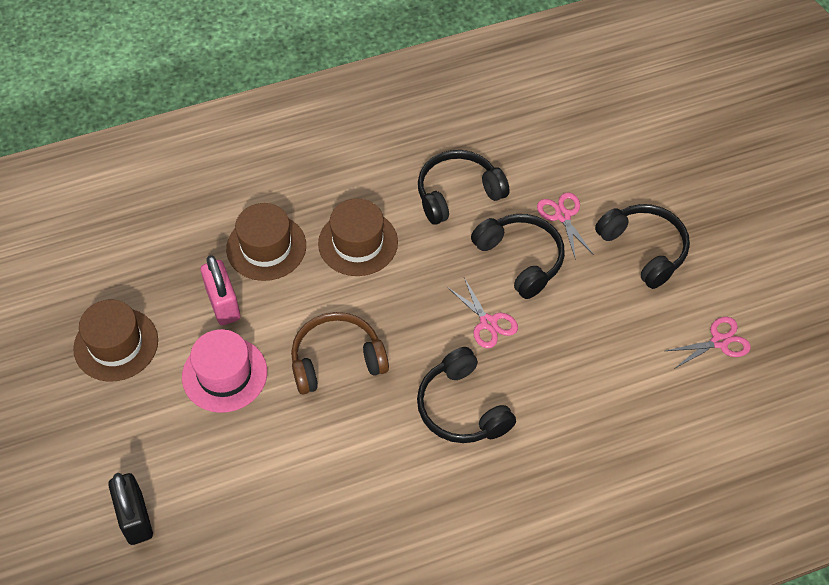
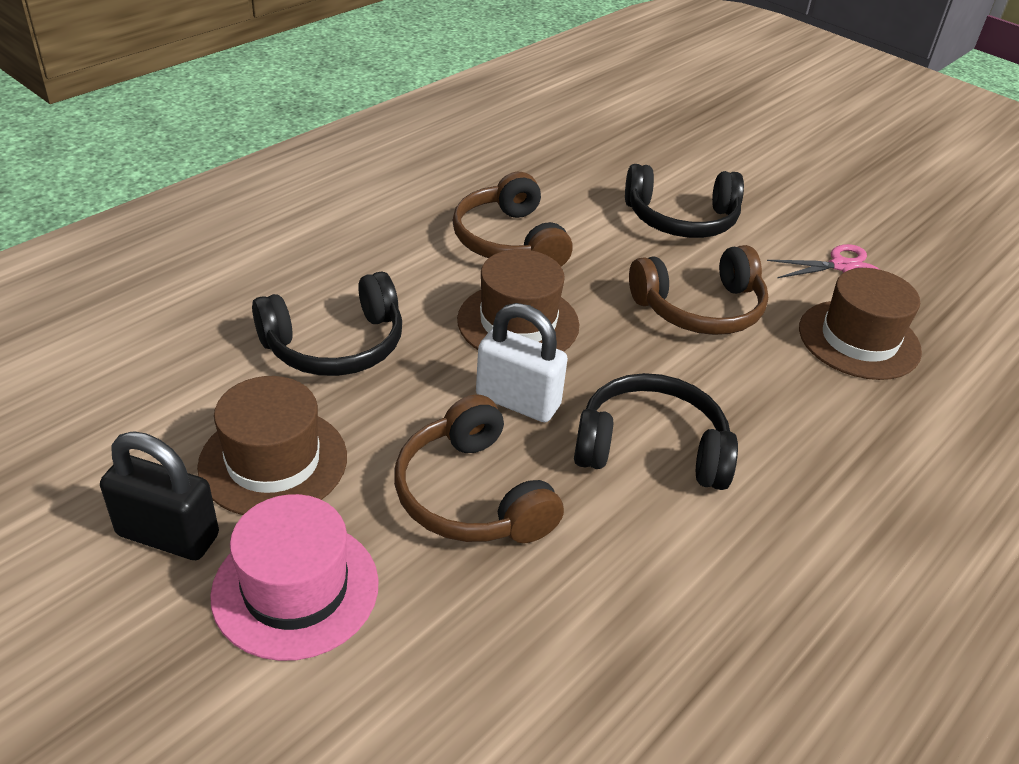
black headphones: [417,347,516,443] [418,150,510,225] [471,214,565,299] [595,204,690,289] = 4 -> [252,271,402,376] [574,373,738,490] [625,164,744,238] = 3
brown headphones: [291,312,389,395] = 1 -> [394,394,564,543] [452,172,573,266] [629,245,768,335] = 3
pink padlock: [201,255,240,325] = 1 -> none = 0
pink scissors: [447,278,518,348] [537,192,594,260] [666,317,751,369] = 3 -> [767,244,880,278] = 1
white padlock: none = 0 -> [476,303,568,422] = 1

